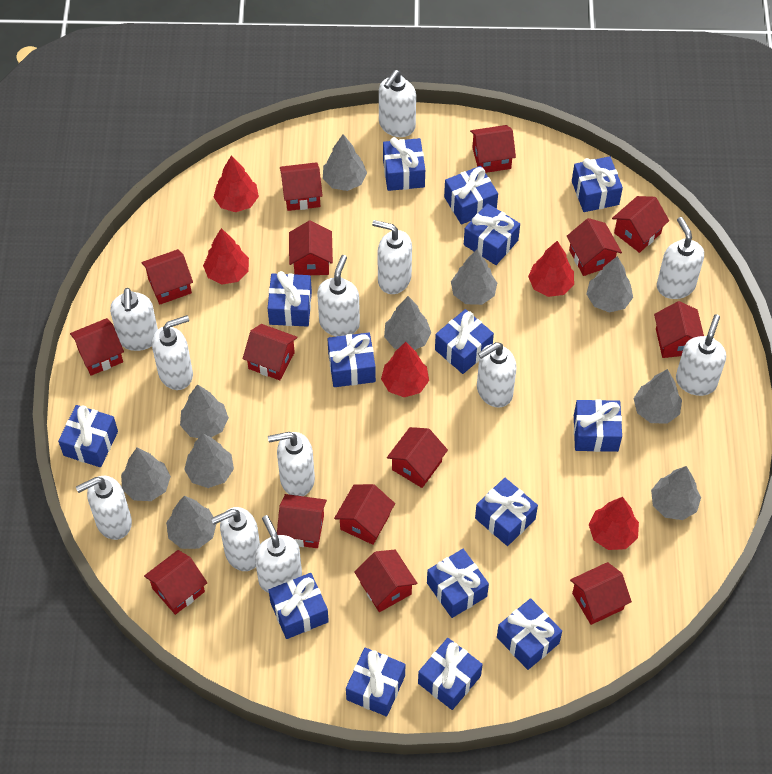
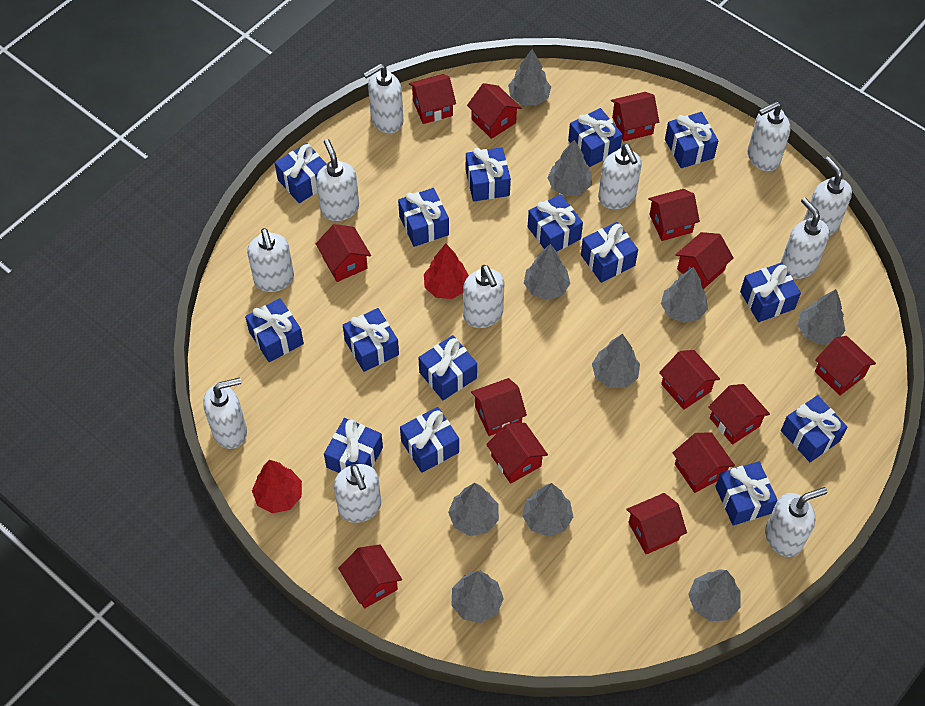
red house: [70,318,124,376] [141,249,193,304] [144,550,207,615] [243,324,298,380] [277,494,327,548] [280,162,323,211] [289,221,333,275] [334,484,395,545] [354,550,418,612] [387,427,448,488] [470,125,516,173] [567,218,622,276] [570,562,632,625] [612,196,669,253] [654,301,704,358] = 15 -> [316,224,371,282] [338,544,402,609] [409,74,456,124] [467,83,521,139] [471,378,527,436] [486,423,548,484] [611,92,659,141] [626,493,687,554] [648,189,700,241] [659,350,720,410] [673,432,735,493] [675,232,734,289] [708,384,770,445] [815,336,876,395] = 14
red tree: [203,228,249,284] [214,155,259,212] [381,342,429,397] [528,241,574,297] [589,497,639,550] = 5 -> [252,460,302,513] [424,243,469,299] = 2
white soap dispenser: [76,476,132,540] [110,288,158,351] [152,315,193,390] [211,507,260,571] [255,515,302,593] [268,432,315,496] [317,255,360,336] [372,220,412,294] [379,70,416,137] [477,342,517,408] [657,217,704,299] [676,314,726,396] = 12 -> [203,378,247,449] [247,228,294,292] [316,139,359,221] [334,464,381,523] [363,64,403,133] [463,265,504,328] [598,144,642,209] [748,101,791,171] [765,487,828,557] [781,197,830,279] [803,156,852,236] = 11

